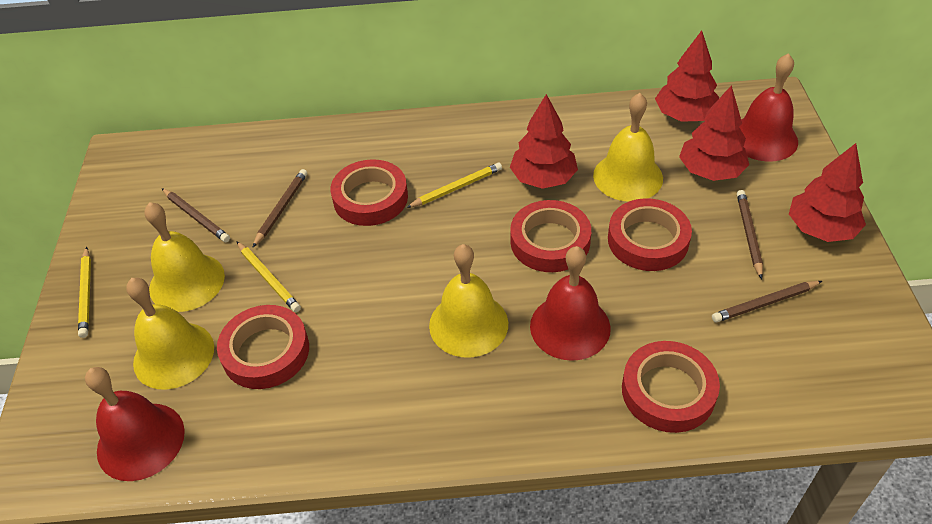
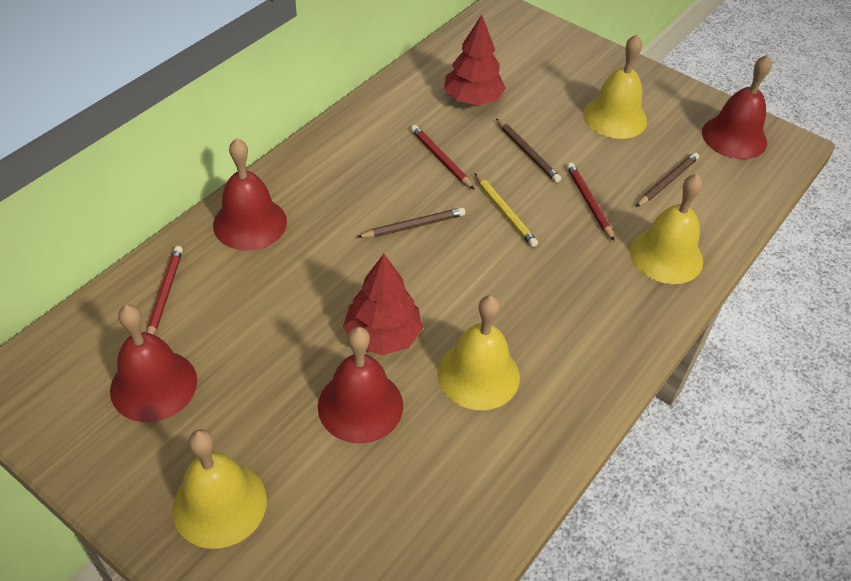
brown pencil: [162,188,230,242] [252,169,307,248] [712,281,822,322] [737,190,763,280] = 4 -> [357,207,465,238] [496,119,561,183] [636,152,699,207] = 3
red bell: [85,367,185,481] [530,246,611,361] [739,53,798,162] = 3 -> [110,305,197,422] [213,138,287,251] [318,327,403,443] [702,55,772,159] = 4
red pencil: none = 0 -> [147,246,183,335] [411,125,475,190] [566,162,614,241] = 3
red tape: [217,305,309,389] [330,159,408,226] [510,200,591,272] [608,198,692,271] [622,341,720,433] = 5 -> none = 0
red tree: [510,94,578,189] [655,30,719,122] [679,85,749,181] [789,143,866,242] = 4 -> [343,254,423,355] [444,15,506,105] = 2
yellow pencil: [78,247,91,338] [237,242,301,312] [406,163,502,208] = 3 -> [474,173,538,247] = 1

